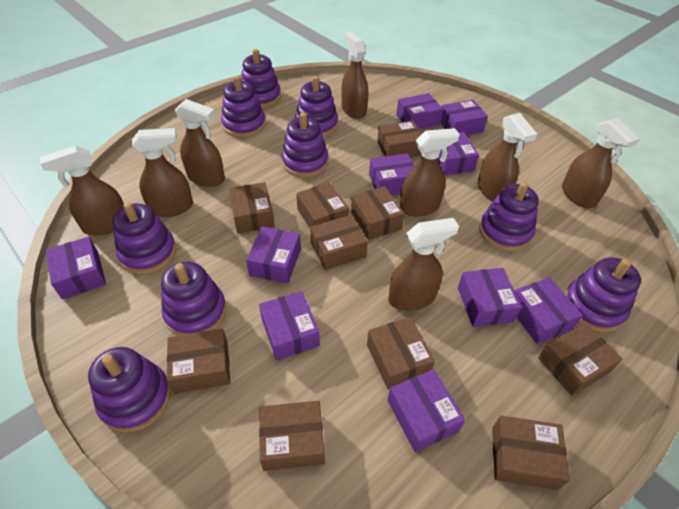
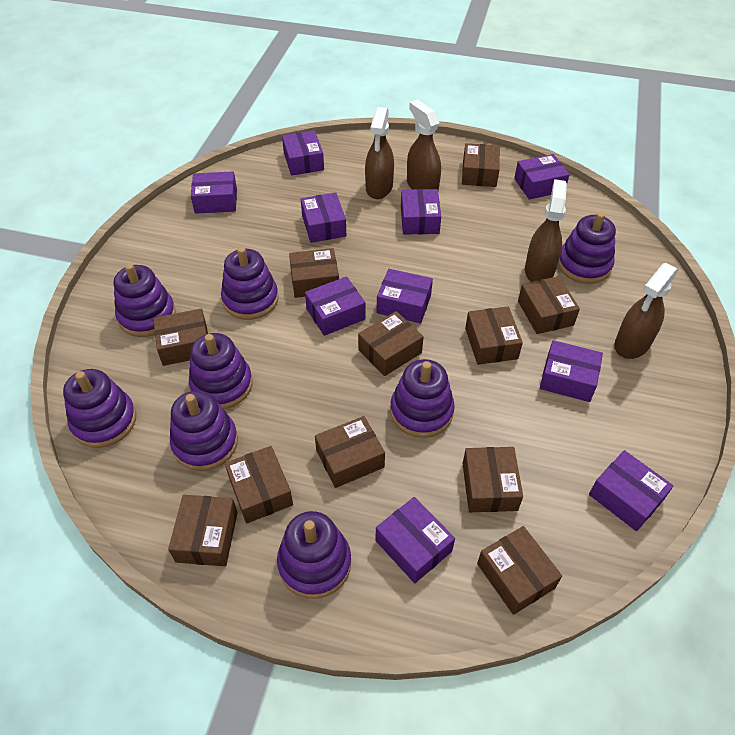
brown box: [167,329,230,394] [229,182,275,233] [259,401,325,471] [296,182,349,228] [310,215,368,270] [351,186,405,240] [367,317,435,390] [377,121,422,158] [492,415,570,490] [538,323,623,396] = 10 -> [153,309,208,366] [168,495,238,566] [225,446,293,523] [289,248,339,298] [315,416,385,488] [358,311,424,376] [462,143,500,187] [462,447,523,512] [465,307,523,365] [477,526,562,615] [518,276,580,334] = 11
brown spray bottle: [39,145,124,236] [132,128,193,217] [175,99,225,187] [341,32,368,119] [388,218,459,311] [400,128,460,216] [478,113,537,202] [562,118,640,208] = 8 -> [365,107,394,199] [407,100,441,191] [525,179,567,282] [614,263,678,359] = 4
purple stacking toy: [88,347,171,432] [112,202,176,274] [161,262,227,336] [221,76,266,138] [241,49,281,108] [282,112,328,177] [295,76,338,137] [479,182,539,251] [565,257,641,332] = 9 -> [63,369,136,448] [114,263,176,337] [170,391,238,471] [189,333,252,409] [221,247,279,320] [277,511,351,599] [390,359,455,438] [558,212,616,284] = 8

